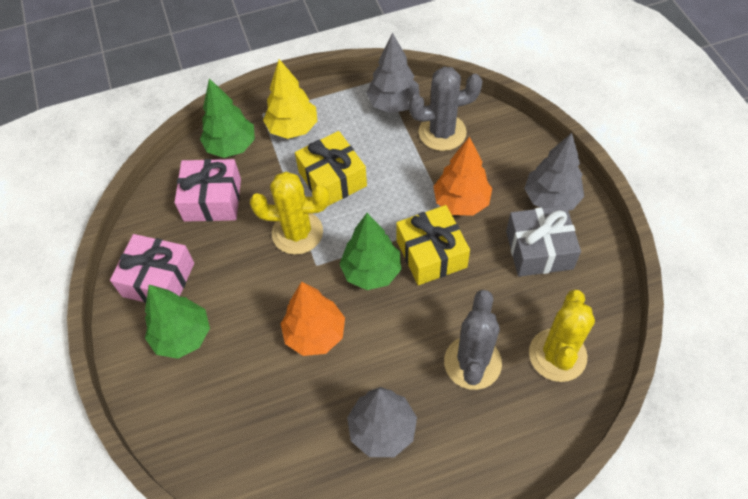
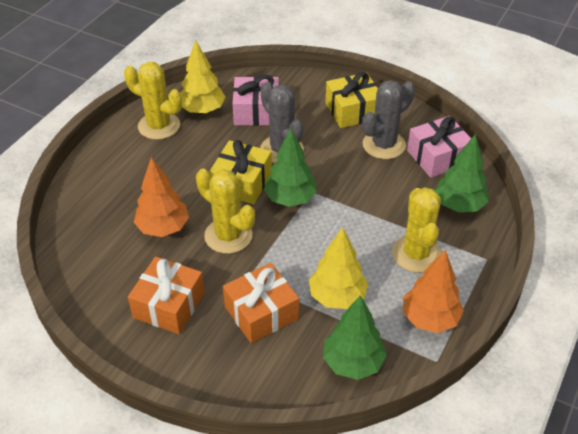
grey gift: [506,205,581,277] = 1 -> none = 0
grey tree: [347,387,417,457] [366,32,420,113] [524,133,584,211] = 3 -> none = 0
orange gift: none = 0 -> [128,257,205,334] [223,263,299,344] = 2
yellow cactus: [250,172,329,255] [529,289,595,382] = 2 -> [124,62,182,140] [196,169,255,254] [392,187,441,273] = 3
yellow tree: [263,59,317,139] = 1 -> [180,40,226,114] [309,227,368,309] = 2

